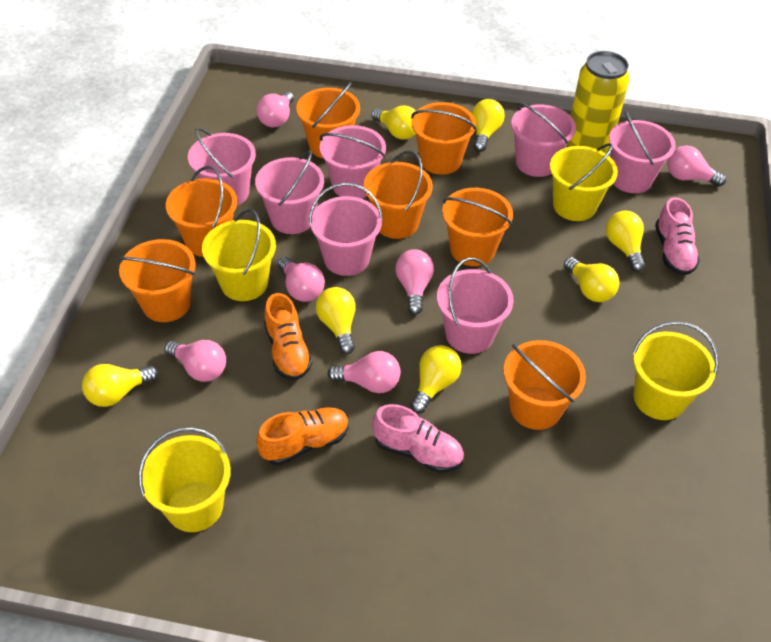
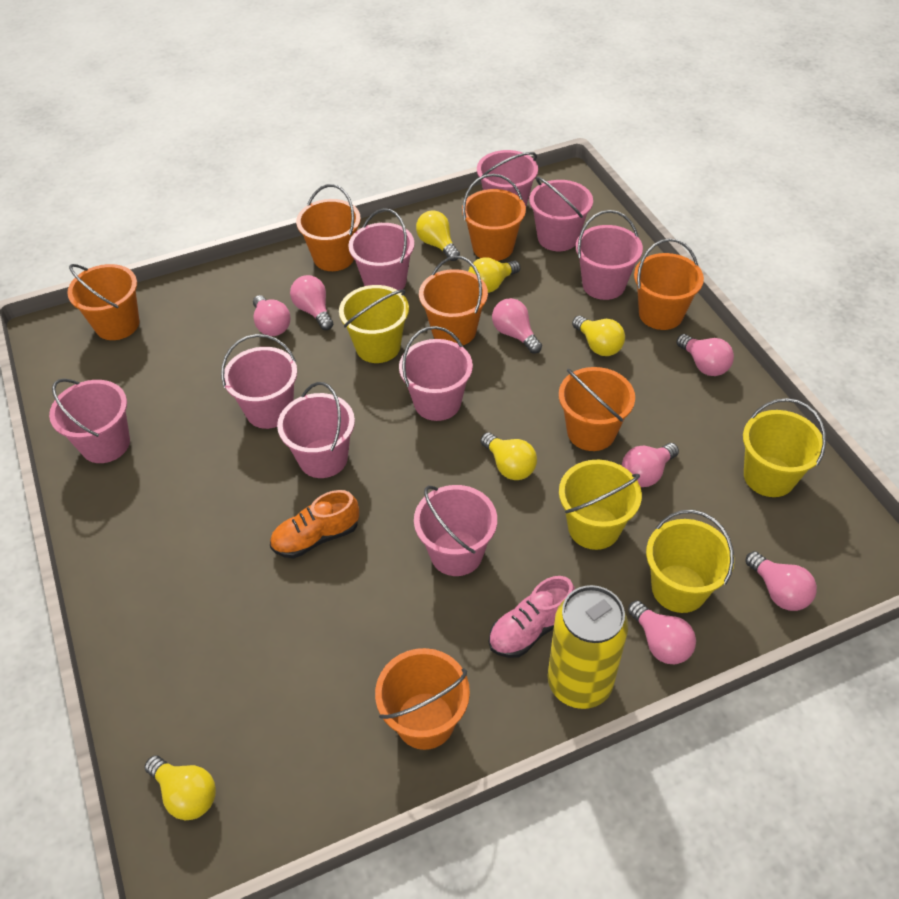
orange shoe: [256,407,349,465] [264,293,312,380] = 2 -> [270,490,359,558] = 1
pink bucket: [188,127,256,206] [255,150,324,234] [309,183,383,276] [320,125,386,199] [437,258,514,354] [511,102,576,177] [609,111,675,193] = 7 -> [49,378,130,463] [221,334,297,429] [277,382,355,478] [348,208,414,290] [399,326,473,421] [414,485,497,576] [477,150,538,206] [529,177,593,251] [576,210,643,300] = 9
pink light bulb: [165,340,226,382] [256,92,294,127] [278,257,325,302] [327,351,401,393] [395,249,434,315] [667,146,726,187] = 6 -> [253,295,290,336] [290,275,333,330] [492,298,542,354] [622,443,679,487] [628,601,696,664] [677,334,734,376] [745,551,817,611] = 7
pink shoe: [372,404,464,473] [655,197,700,275] = 2 -> [489,576,575,658] = 1
yellow light bulb: [82,364,158,407] [316,287,356,354] [371,106,416,140] [410,345,462,413] [472,99,505,152] [564,257,619,302] [606,211,645,272] = 7 -> [145,756,216,820] [416,210,460,261] [468,257,520,293] [480,433,537,480] [572,316,625,356] = 5

